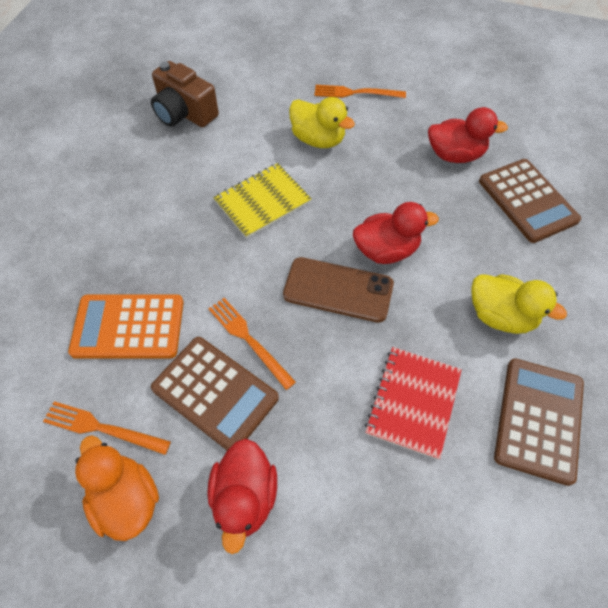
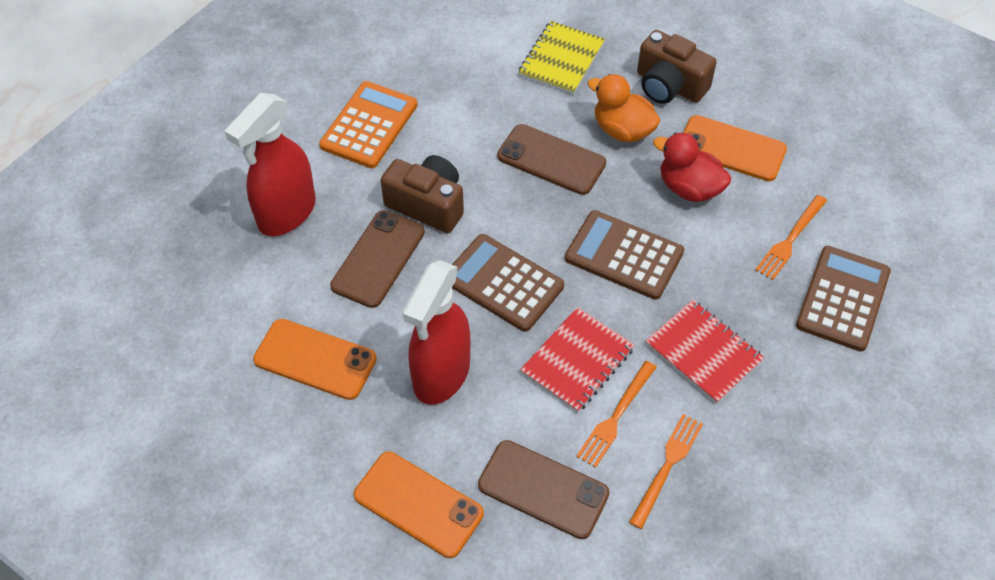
brown camera: [151,61,219,127] = 1 -> [381,155,464,233] [637,30,717,104] = 2
brown phone: [283,257,394,323] = 1 -> [330,210,425,308] [478,440,610,539] [497,124,606,195] = 3
orange phone: none = 0 -> [253,319,377,400] [354,452,484,558] [683,115,787,181] = 3
red duck: [208,439,277,554] [353,202,439,264] [428,107,508,163] = 3 -> [653,133,731,202] = 1
red notebook: [365,347,462,460] = 1 -> [520,307,635,413] [646,300,765,404] = 2
red spray bottle: none = 0 -> [225,93,316,236] [403,260,470,405] = 2
yellow duck: [289,97,355,148] [471,274,567,334] = 2 -> none = 0

